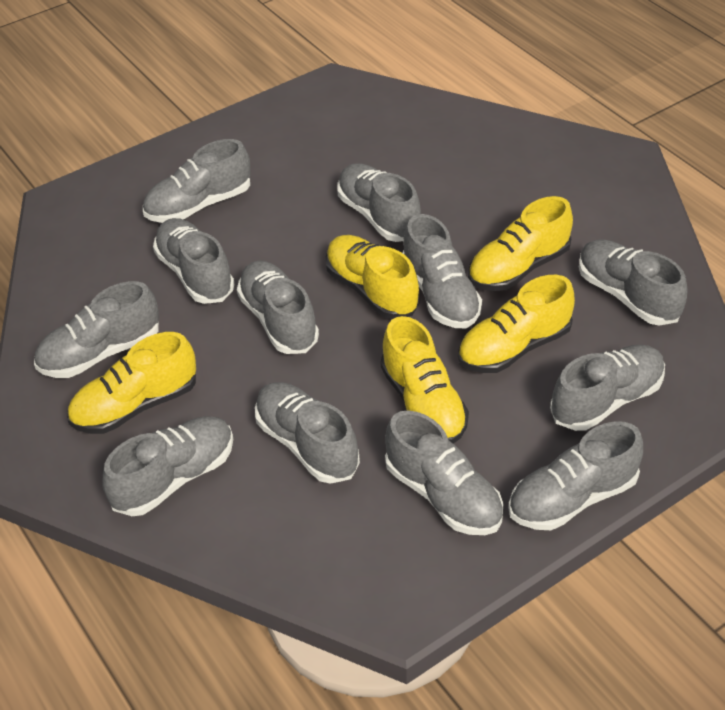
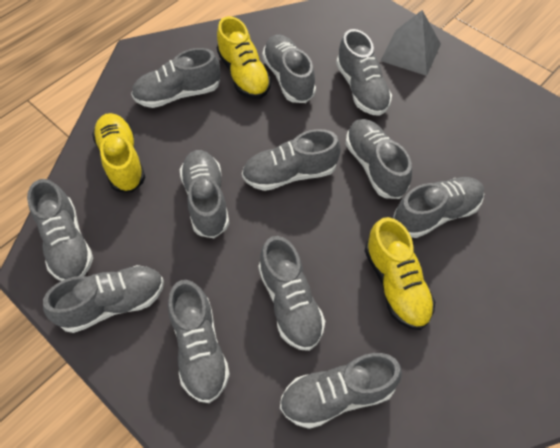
grey pyramid: none = 0 -> [381,10,441,76] = 1
yellow shoe: [67,332,196,434] [326,235,419,319] [381,316,469,444] [458,275,575,373] [468,196,573,291] = 5 -> [92,113,145,193] [217,16,271,99] [364,217,435,330] = 3

